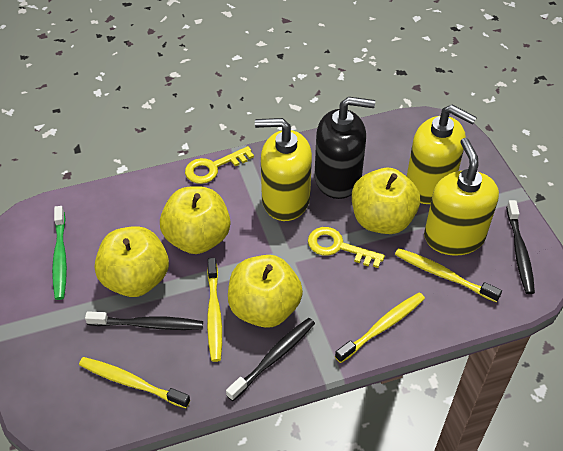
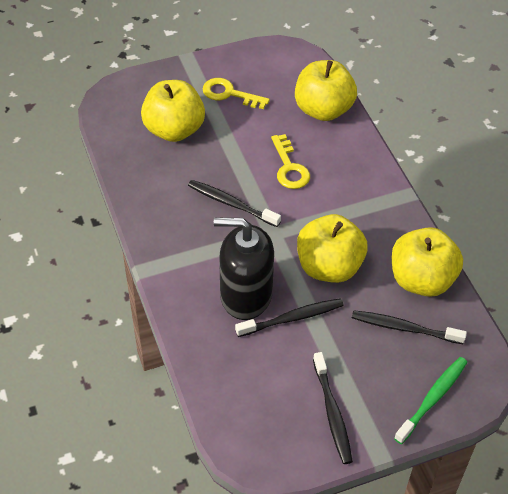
black toothbrush: [85,312,203,330] [226,318,315,401] [506,200,535,294] = 3 -> [188,180,281,227] [235,298,344,337] [313,352,353,464] [352,310,467,344] = 4
yellow soap dispenser: [255,118,312,221] [407,105,477,204] [424,138,499,256] = 3 -> none = 0
yellow toothbrush: [79,357,190,408] [207,258,222,362] [335,293,425,363] [395,248,502,303] = 4 -> none = 0

